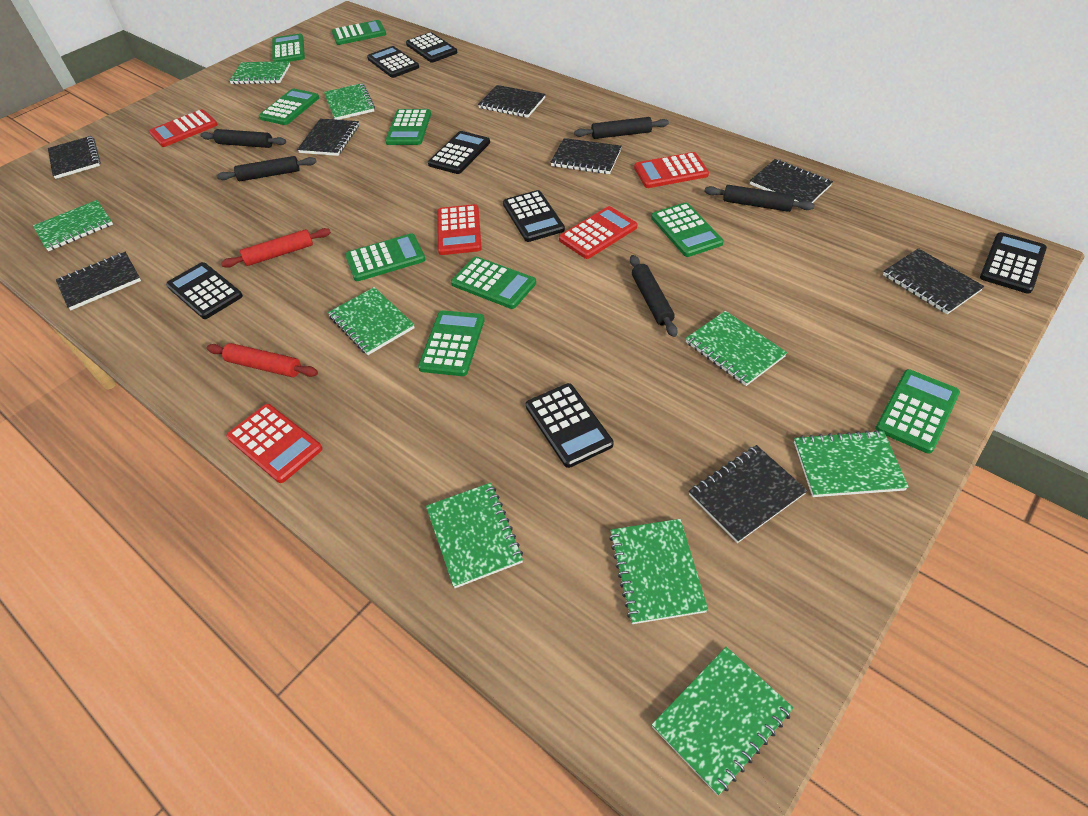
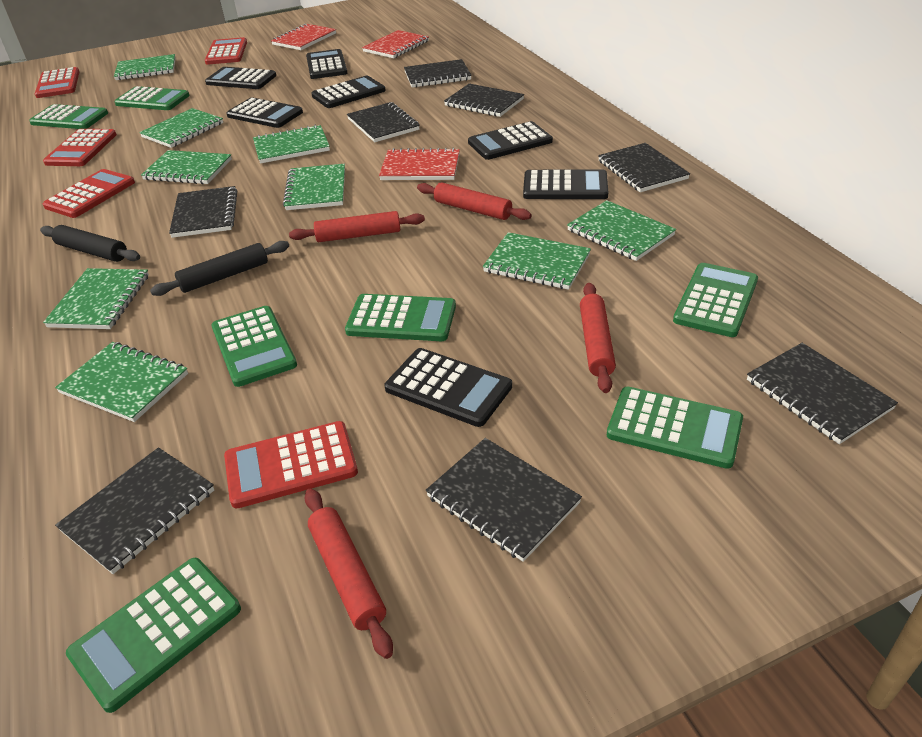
black rolling pin: [201,129,286,148] [217,156,316,181] [574,117,669,139] [630,255,678,337] [704,185,815,212] = 5 -> [40,225,140,262] [150,241,289,296] = 2
green calculator: [259,89,319,125] [272,33,305,62] [332,20,386,45] [345,234,425,281] [385,109,431,145] [418,310,485,376] [451,257,536,309] [651,202,724,257] [875,369,960,454] = 9 -> [29,104,108,129] [66,558,241,713] [114,86,190,110] [211,306,297,387] [345,294,456,341] [607,387,743,469] [673,263,758,337] = 7
red notebook: none = 0 -> [271,24,336,50] [362,30,429,58] [379,148,460,180] = 3
red rolling pin: [207,343,318,377] [221,228,331,268] = 2 -> [289,211,425,242] [304,488,393,659] [417,182,532,220] [580,283,616,393] = 4

